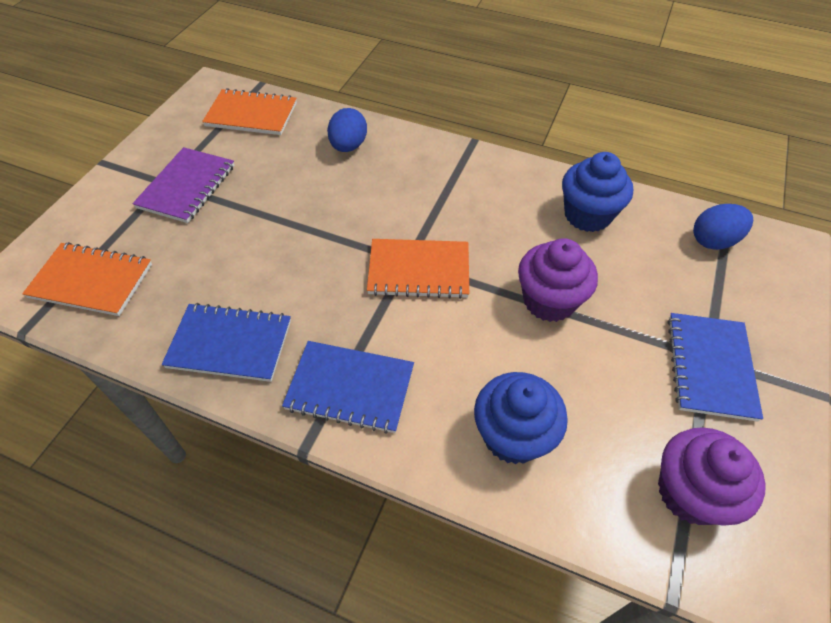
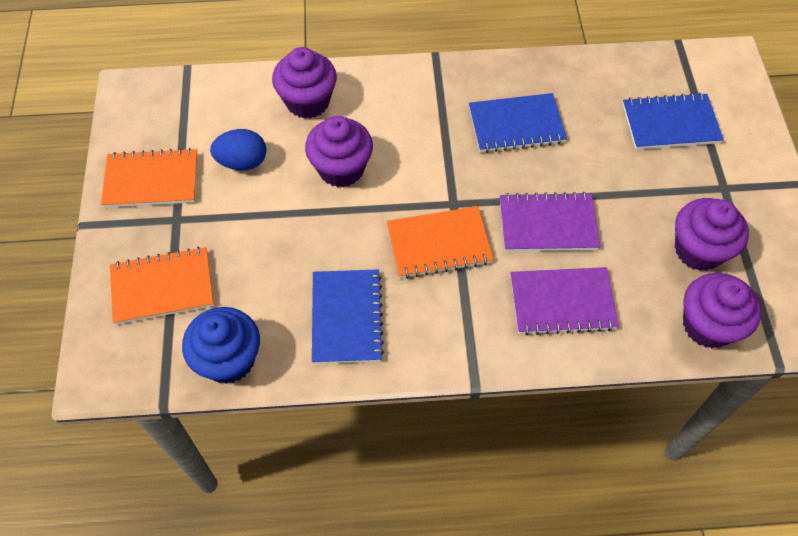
blue cupcake: [474,372,568,464] [562,152,633,232] = 2 -> [182,307,260,384] = 1
blue egg: [327,108,367,152] [693,204,753,250] = 2 -> [210,129,267,170] = 1
purple cupcake: [518,238,598,322] [658,427,766,525] = 2 -> [272,47,337,119] [305,116,373,187] [675,198,749,271] [683,273,761,348] = 4
purple notebook: [132,147,234,223] = 1 -> [500,192,600,252] [510,267,619,335] = 2

